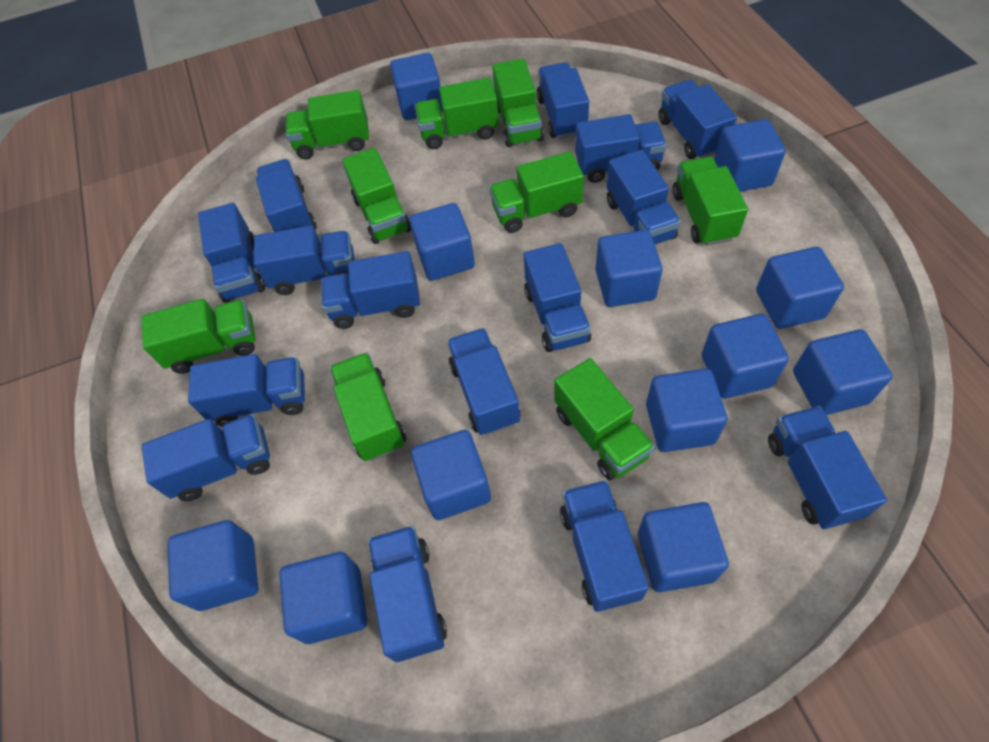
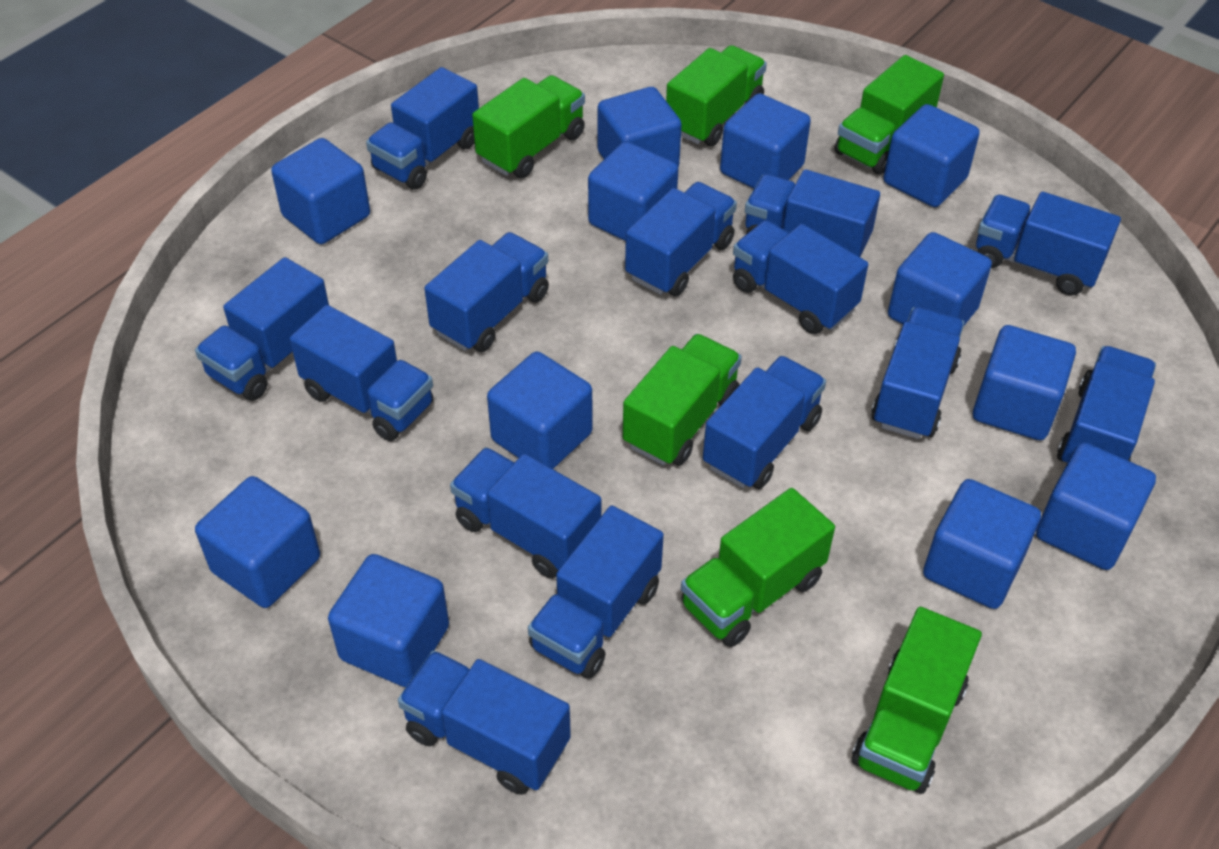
blue truck: [141,414,270,501] [188,354,305,427] [198,203,265,303] [254,225,354,295] [256,159,317,232] [321,251,420,329] [368,526,447,662] [447,328,521,435] [524,243,591,352] [537,62,589,139] [560,480,649,612] [575,114,667,183] [607,150,681,244] [658,80,737,159] [768,406,887,529] = 15 -> [195,257,329,401] [290,305,433,441] [366,67,479,190] [398,650,571,795] [424,232,549,352] [450,447,601,579] [528,505,664,679] [625,182,737,297] [703,356,826,489] [733,220,868,334] [745,169,880,257] [871,307,964,439] [976,192,1121,296] [1057,346,1156,463] = 14
green truck: [141,299,255,374] [286,90,369,159] [330,352,406,461] [342,148,411,244] [415,78,499,149] [489,152,584,233] [492,59,544,147] [554,358,655,480] [672,157,748,246] = 9 -> [472,75,585,178] [623,334,742,466] [666,45,767,146] [681,488,835,647] [834,55,944,175] [852,607,982,794] = 6

